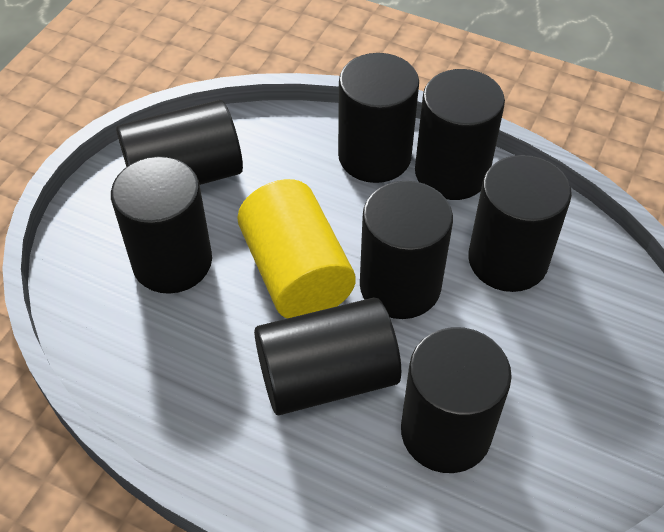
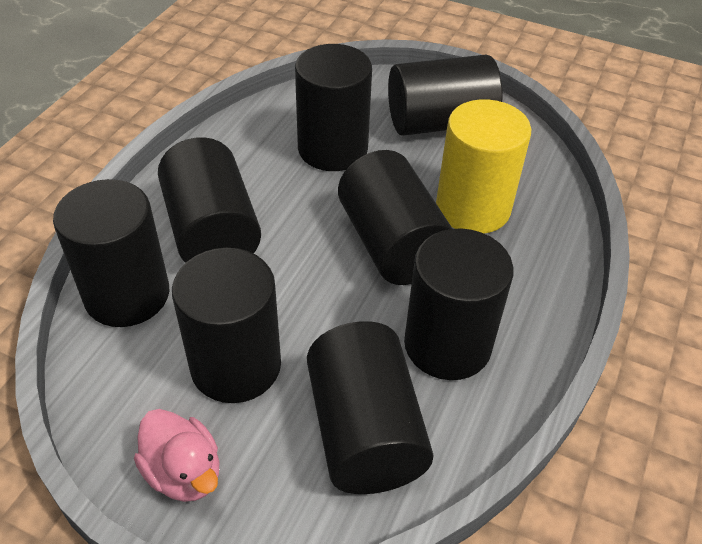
pink duck: none = 0 -> [134,409,219,502] = 1

